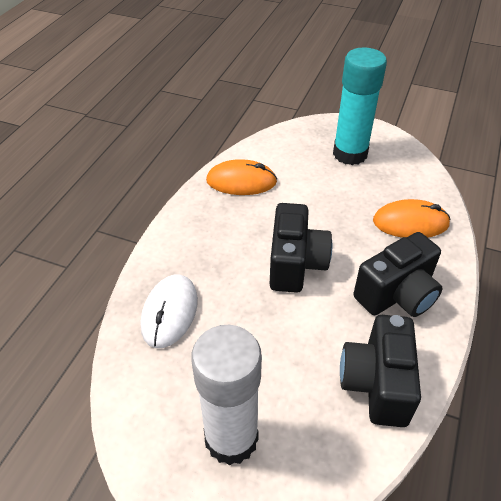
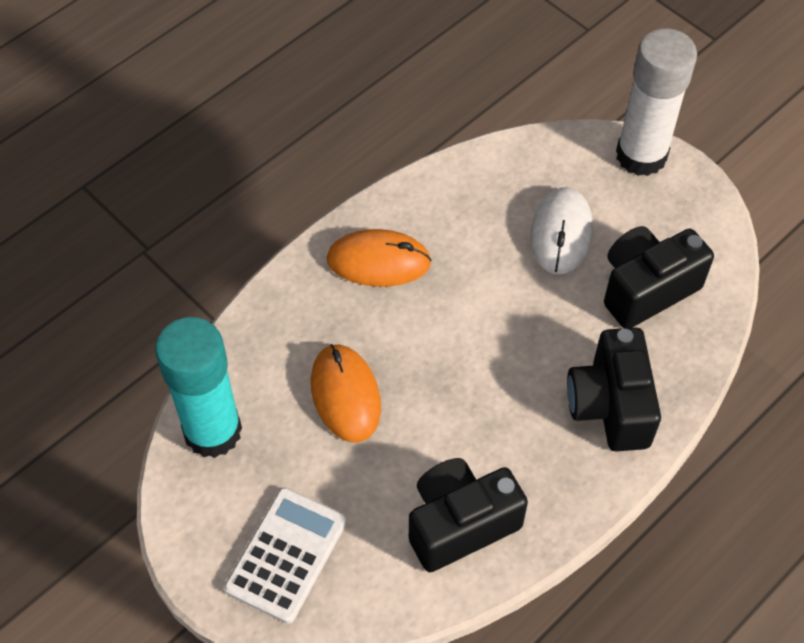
white calculator: none = 0 -> [224,487,347,624] = 1

